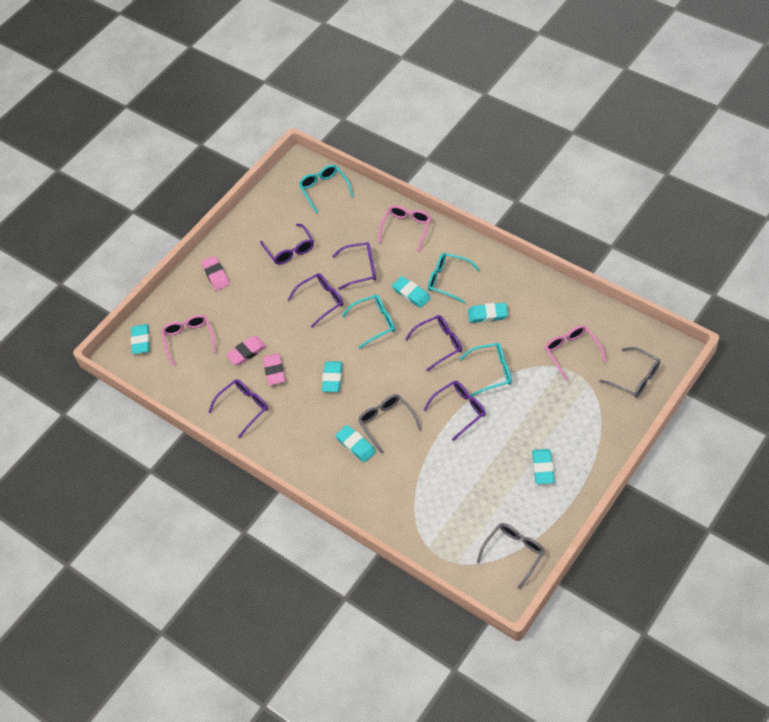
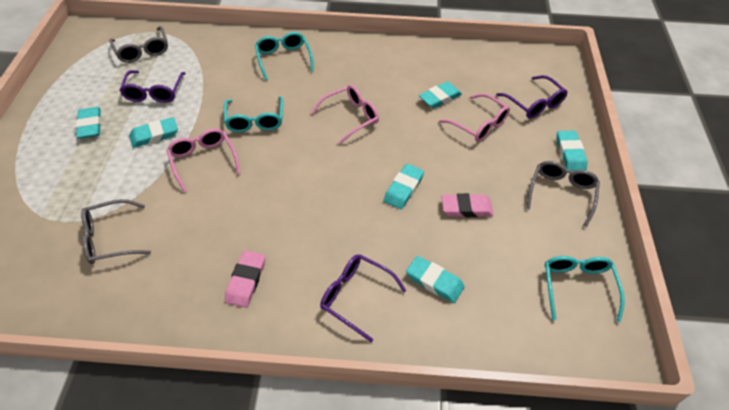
pink eraser: [201,256,230,291] [226,336,267,365] [263,353,285,385] = 3 -> [225,251,265,308] [441,193,494,217] = 2
purple glasses: [209,379,268,438] [260,224,314,265] [288,273,343,328] [332,242,376,290] [405,315,462,372] [424,381,486,441] = 6 -> [119,70,186,103] [320,254,407,342] [496,75,568,119] = 3
turquoise glasses: [299,165,354,213] [342,294,395,349] [428,253,480,304] [460,343,512,396] = 4 -> [224,96,283,132] [255,32,314,80] [545,256,625,322] = 3

